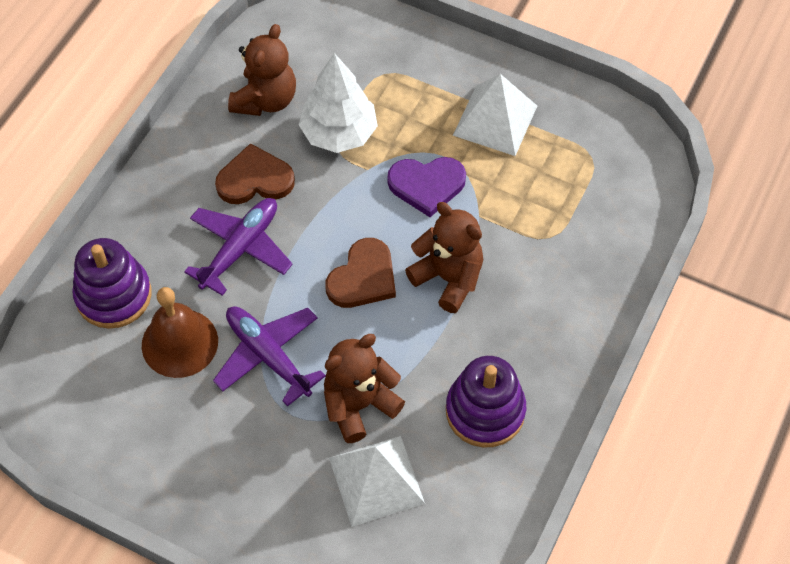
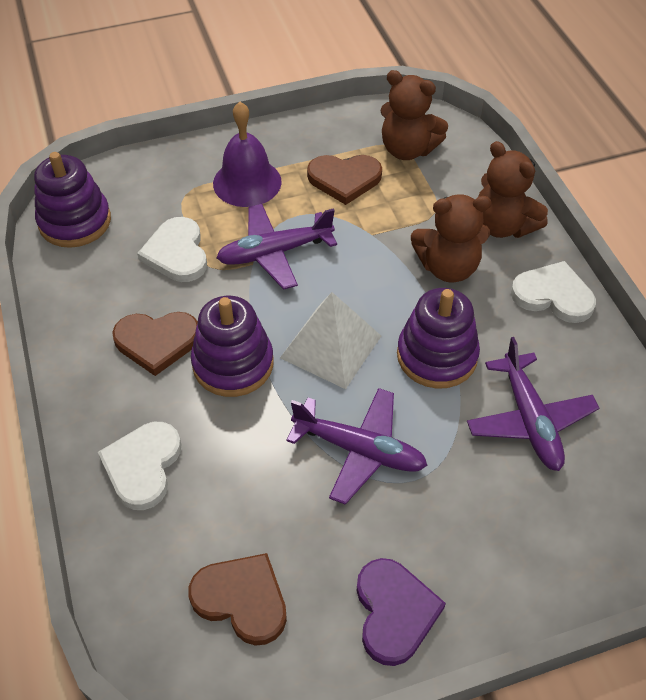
brown bell: [142,287,218,378] = 1 -> none = 0
brown heart: [215,143,295,204] [325,238,396,308] = 2 -> [112,312,198,376] [188,553,287,646] [307,155,382,205] = 3
purple bell: none = 0 -> [213,102,282,207] = 1
purple plane: [184,198,293,296] [213,306,326,407] = 2 -> [216,204,337,290] [286,388,428,505] [467,337,599,471] = 3
purple stacking toy: [72,238,152,329] [446,356,526,447] = 2 -> [34,152,111,248] [191,296,274,397] [397,288,480,389] = 3
white heart: none = 0 -> [98,422,182,510] [137,217,207,282] [511,261,596,323] = 3
white pyramid: [329,436,425,527] [453,74,537,156] = 2 -> [280,292,381,389] = 1
white tree: [299,53,378,153] = 1 -> none = 0

